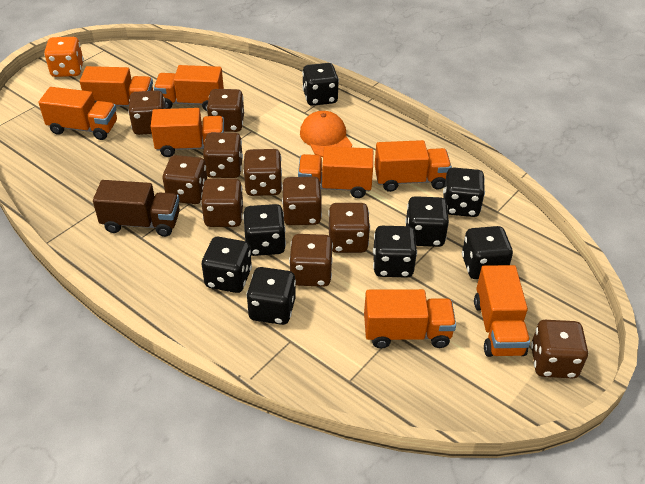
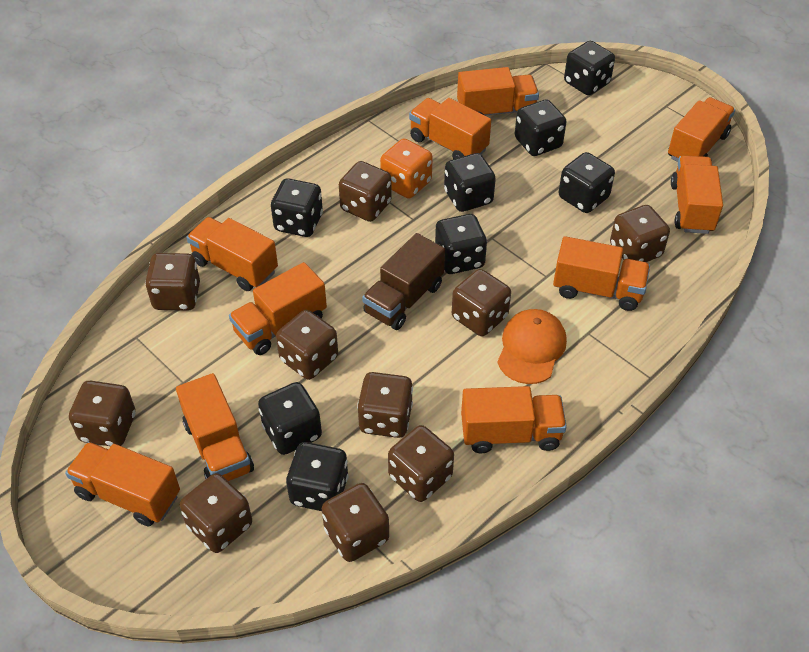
orange truck: [38,87,117,140] [80,66,153,107] [151,108,224,157] [154,65,224,111] [298,146,373,198] [364,289,456,348] [375,140,452,192] [474,265,530,357] = 8 -> [65,442,180,527] [176,373,254,481] [187,217,278,291] [229,262,327,355] [409,98,491,159] [457,67,539,116] [461,386,567,453] [553,236,650,311] [668,97,735,162] [671,155,723,234] = 10

